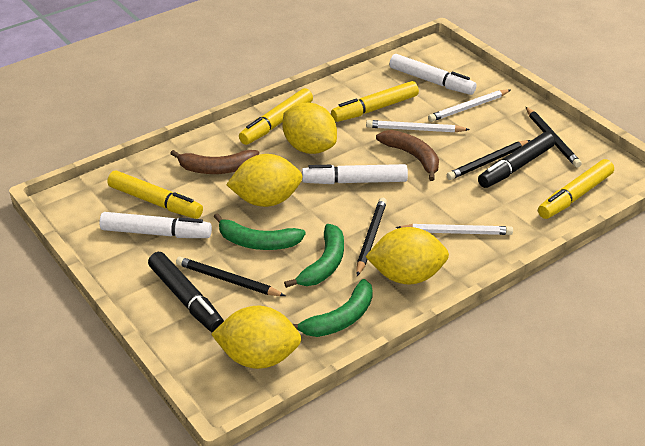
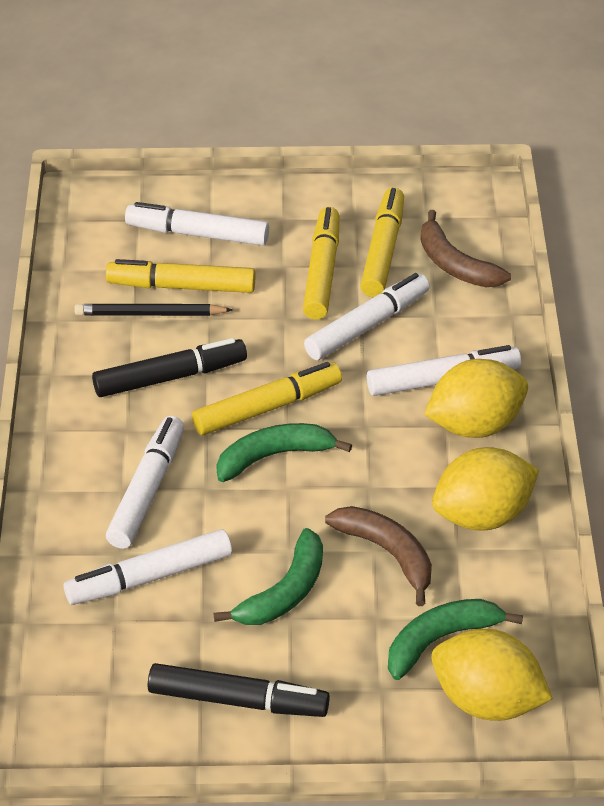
black pencil: [176,257,285,296] [356,198,387,276] [447,140,530,180] [526,107,582,167] = 4 -> [74,304,233,316] = 1
white marker: [99,212,212,238] [302,164,408,184] [389,54,476,95] = 3 -> [64,529,232,605] [106,416,184,549] [125,202,269,245] [304,273,430,360] [367,345,521,396] = 5
white pencil: [366,120,470,132] [396,224,513,235] [428,89,510,122] = 3 -> none = 0
yellow lemon: [211,306,302,369] [226,154,303,207] [282,103,337,154] [365,227,449,284] = 4 -> [424,359,528,438] [431,629,553,721] [432,447,539,531] = 3

